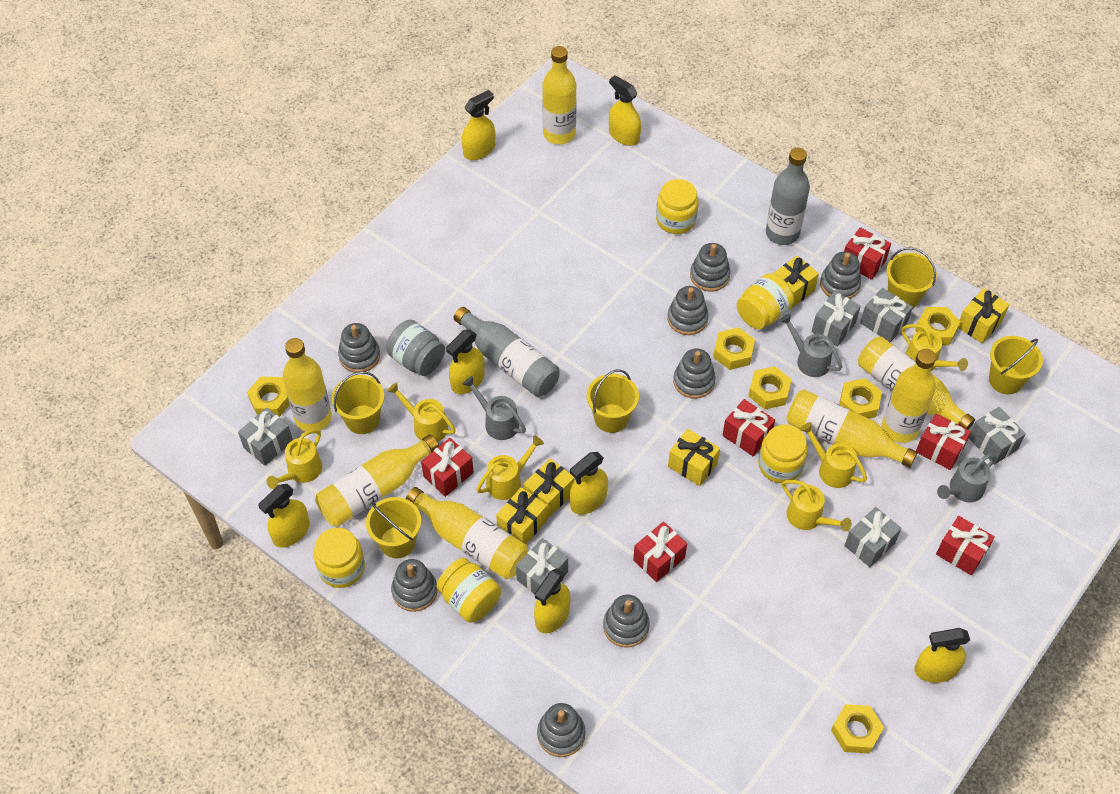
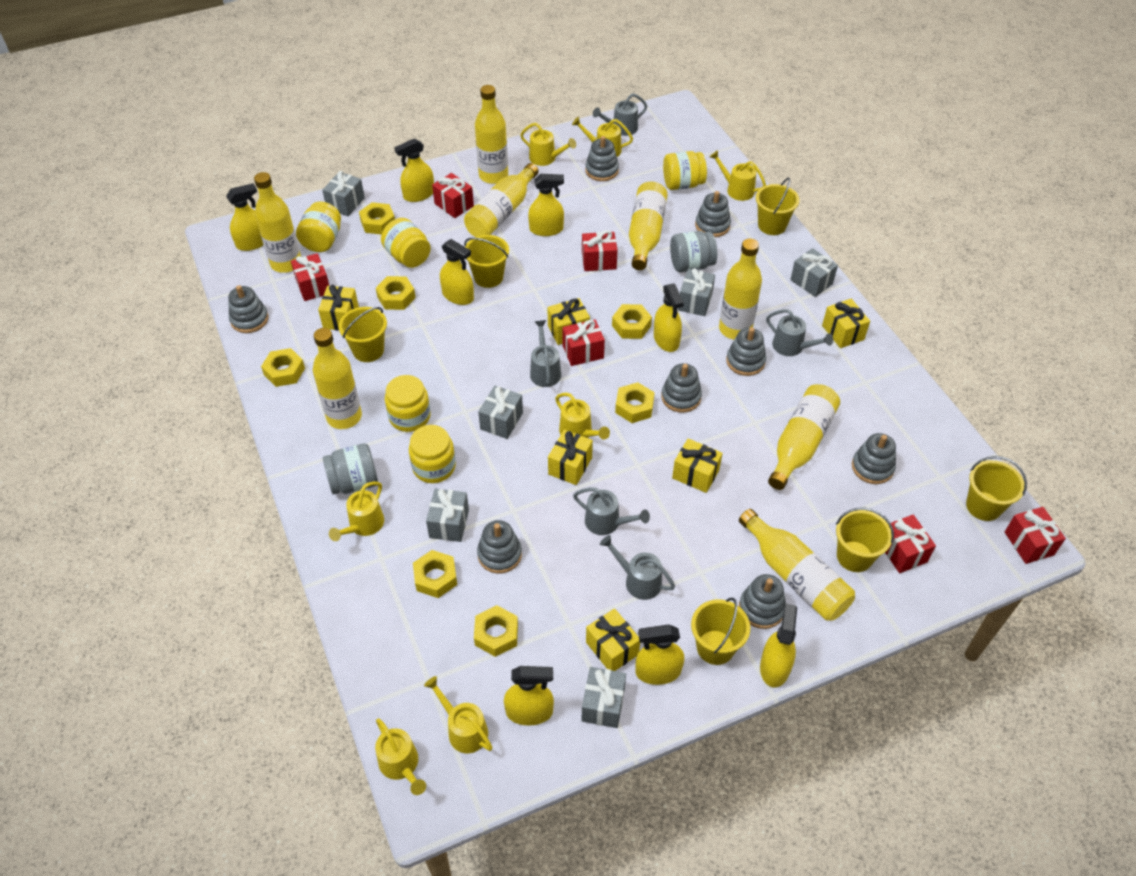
grey bottle: [454,307,560,397] [766,148,810,245] = 2 -> none = 0
grey jar: [386,320,445,376] = 1 -> [323,443,378,494] [670,231,717,272] = 2
grey watering can: [463,376,526,440] [780,314,842,377] [937,454,996,503] = 3 -> [530,320,561,387] [573,487,650,535] [593,93,647,136] [600,535,675,600] [766,309,833,356] = 5
yellow bottle: [283,338,332,431] [315,434,439,527] [406,487,529,579] [542,46,577,144] [786,390,917,468] [858,336,975,430] [882,349,936,443] = 7 -> [254,172,301,273] [313,328,362,429] [464,163,539,237] [475,85,508,184] [629,182,668,270] [719,239,762,339] [739,509,855,621] [768,384,840,490] = 8
yellow bucket: [332,371,384,434] [366,497,421,558] [587,369,639,433] [886,247,937,309] [989,336,1043,394] = 5 -> [339,307,387,362] [464,235,509,288] [691,598,750,665] [756,178,799,235] [836,508,894,572] [966,456,1027,521] = 6
yellow gift: [496,487,547,544] [524,458,575,518] [668,429,720,486] [773,256,819,309] [958,288,1009,343] = 5 -> [318,285,359,331] [547,298,590,345] [548,430,593,485] [586,608,640,671] [672,439,723,493] [822,299,870,348] = 6
yellow nut: [247,376,290,417] [713,327,755,370] [748,366,792,410] [831,704,884,754] [839,378,882,419] [915,307,960,345] = 6 -> [261,348,305,387] [359,202,395,235] [376,276,416,310] [413,550,457,598] [474,605,518,657] [612,304,652,339] [615,382,655,423] = 7
yellow spray bottle: [258,484,310,548] [446,330,485,394] [462,90,495,160] [534,568,570,633] [570,452,608,515] [609,75,641,146] [914,628,970,683] = 7 -> [226,183,263,251] [394,138,434,202] [440,239,474,305] [504,666,554,726] [528,174,564,236] [636,624,684,685] [654,283,684,352] [760,603,797,688] = 8
yellow watering can: [267,430,322,489] [387,382,456,442] [476,435,544,500] [782,480,852,531] [800,422,867,488] [901,324,968,371] = 6 -> [329,482,384,541] [375,718,426,795] [424,676,493,753] [520,123,576,166] [555,393,610,440] [572,117,633,157] [710,150,766,201] = 7

